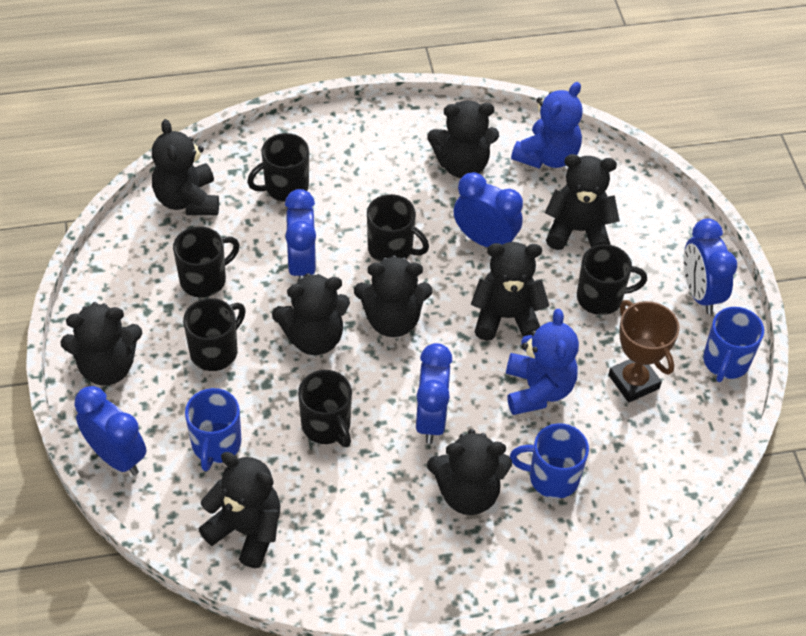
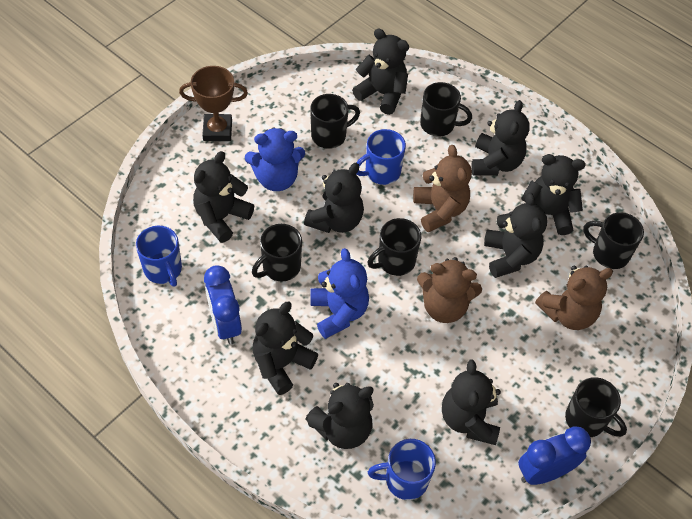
blue clock: [74,386,147,475] [285,189,316,278] [416,343,453,444] [454,172,523,247] [683,219,737,314] = 5 -> [204,265,242,345] [518,426,591,485] = 2
brown teddy bear: none = 0 -> [413,145,472,232] [417,257,482,323] [535,266,613,330] = 3

